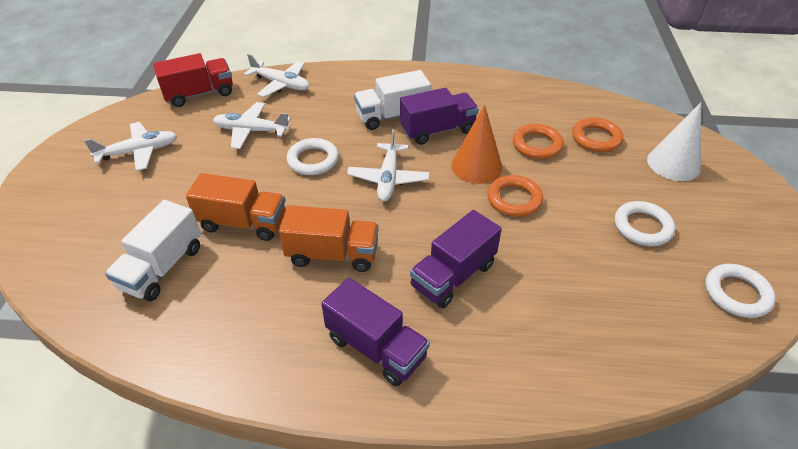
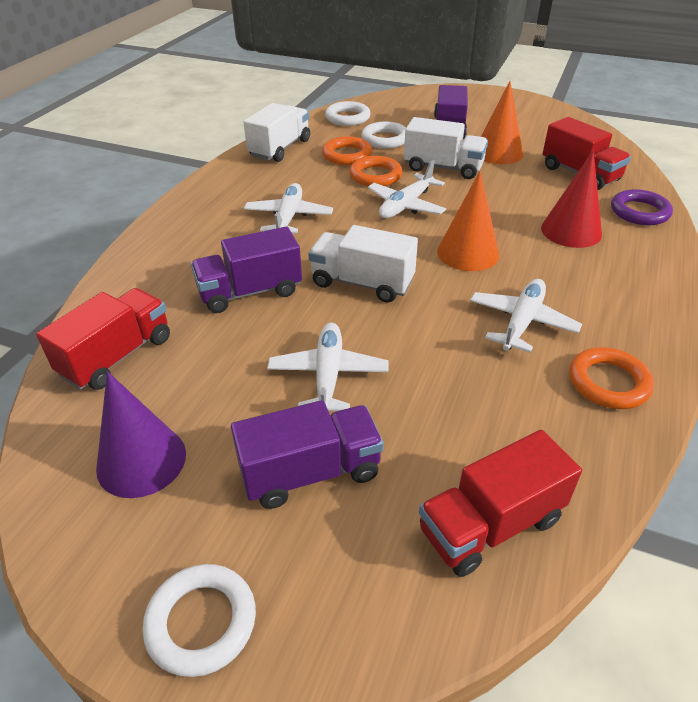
orange cone: [451,105,503,184] = 1 -> [437,171,499,271] [481,81,523,164] = 2
orange truck: [186,173,286,241] [279,205,379,272] = 2 -> none = 0
purple cone: none = 0 -> [96,371,186,498] = 1
purple ring: none = 0 -> [611,189,673,225] = 1
red cone: none = 0 -> [541,150,602,248] = 1
red truck: [153,53,233,107] = 1 -> [36,288,170,390] [419,430,582,577] [543,117,631,190] = 3
white cone: [647,102,701,181] = 1 -> none = 0
white truck: [105,200,201,301] [354,70,431,130] = 2 -> [243,103,310,162] [308,225,418,303] [404,117,488,179] = 3

